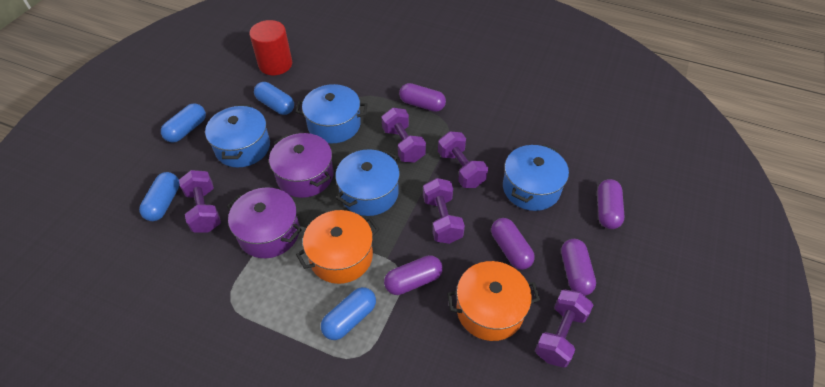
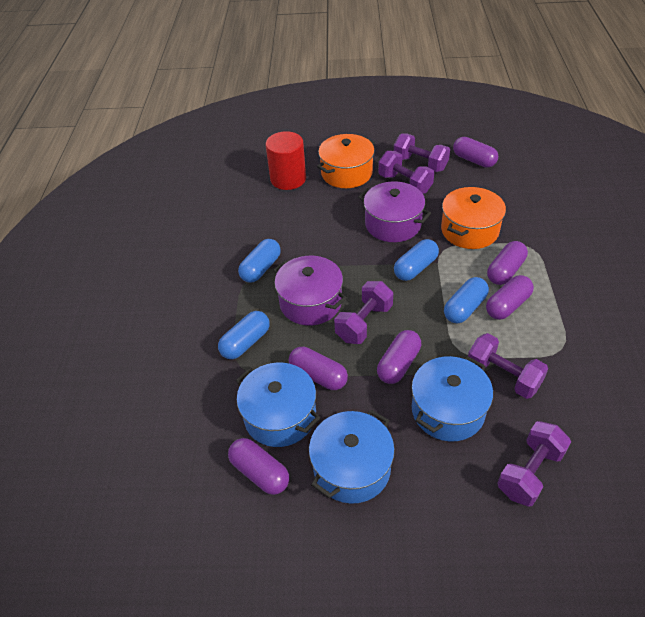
blue pot: [205,105,270,167] [295,84,368,143] [335,149,400,216] [503,144,569,211] = 4 -> [236,363,320,447] [309,409,395,504] [412,356,493,441] = 3
purple capsule: [384,255,443,295] [399,83,446,112] [491,218,535,270] [561,239,596,296] [597,179,625,229] = 5 -> [228,438,289,495] [289,347,348,390] [377,330,421,384] [453,137,498,168] [486,275,534,320] [487,241,528,285] = 6

